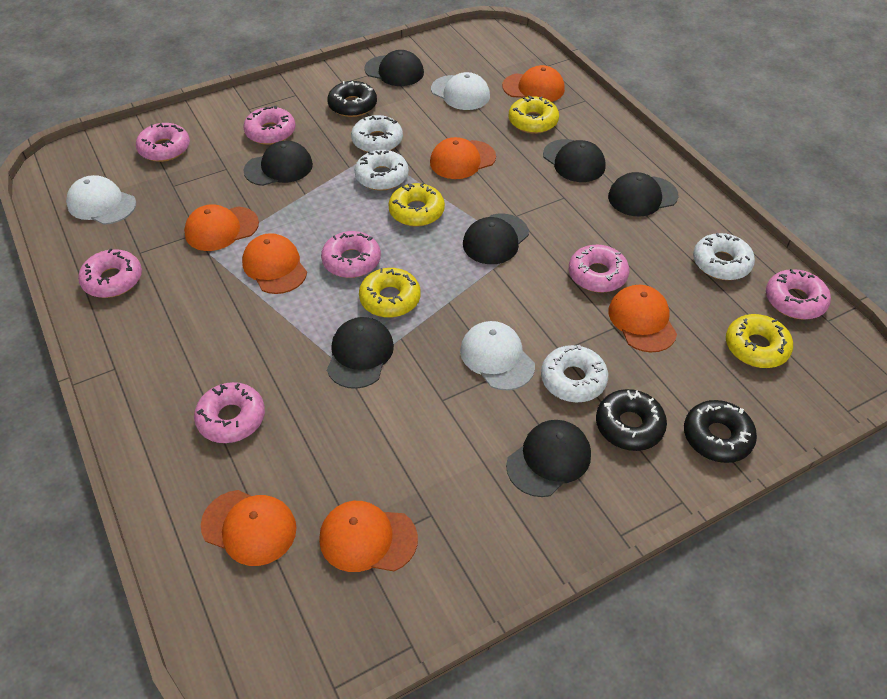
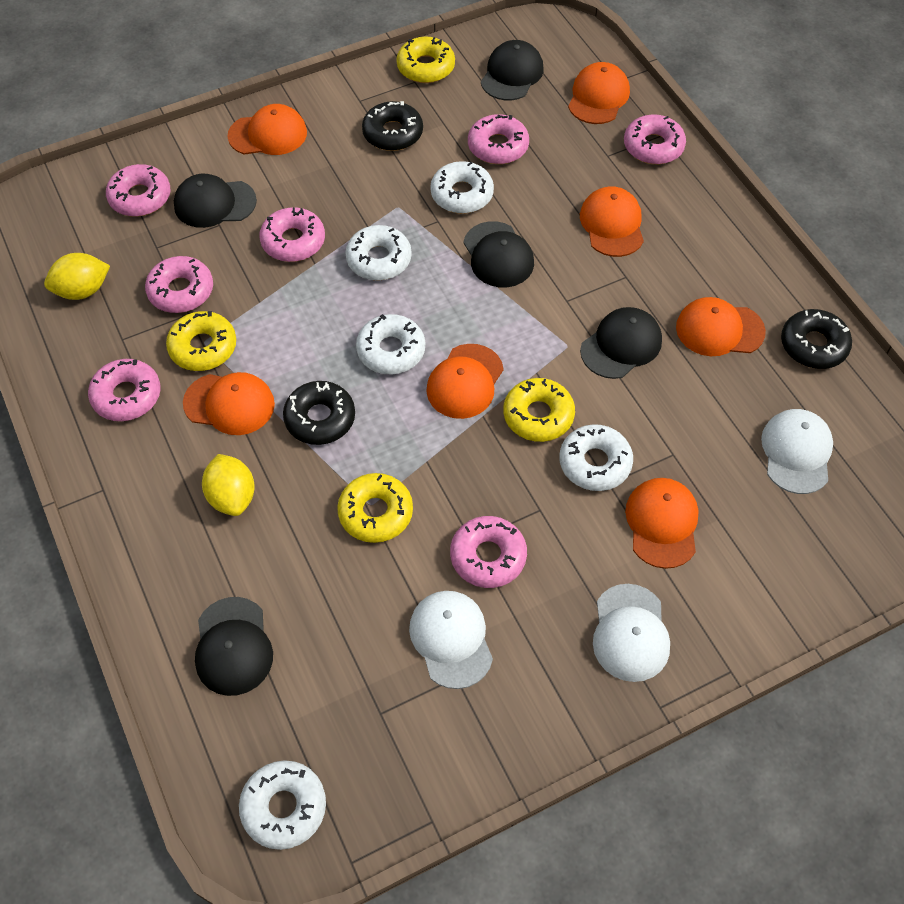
black cap: [244,141,313,186] [327,317,394,389] [364,50,424,86] [463,214,529,264] [506,420,591,497] [543,139,606,182] [608,172,679,217] = 7 -> [174,174,257,228] [195,597,273,696] [463,221,534,287] [481,40,544,100] [580,307,662,379] = 5
white donut: [351,115,403,152] [354,150,409,191] [541,345,608,402] [693,233,755,280] = 4 -> [239,760,326,850] [345,225,412,281] [356,314,425,374] [430,161,494,214] [560,424,633,491] = 5
yellow lemon: none = 0 -> [44,253,110,300] [202,454,255,516] = 2

